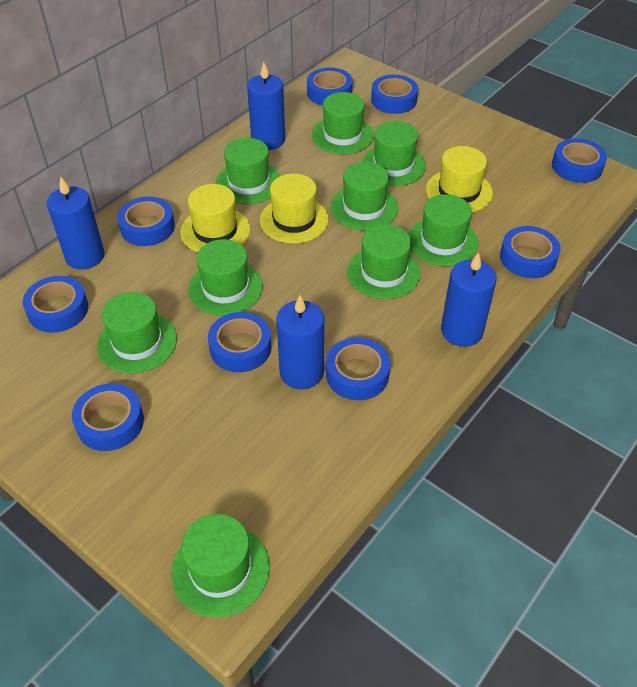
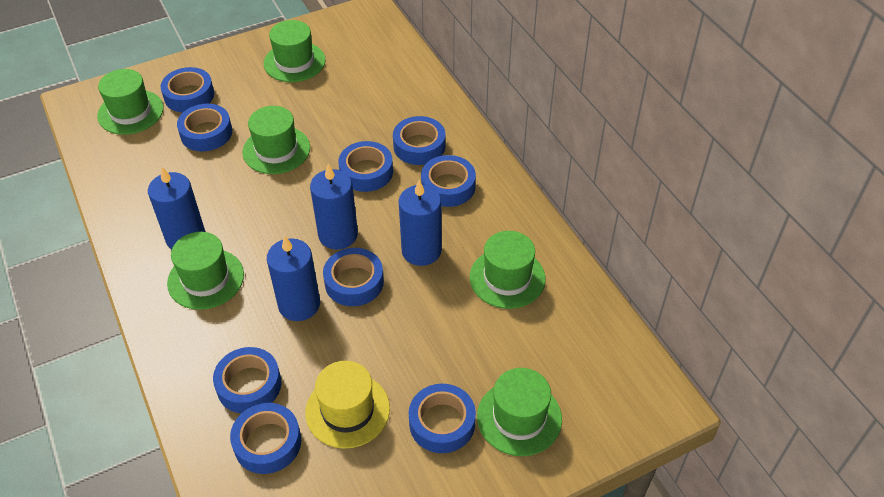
green hat: [97,292,177,374] [172,514,270,618] [188,239,263,316] [216,138,280,204] [312,92,374,154] [330,162,398,231] [347,224,421,299] [362,121,426,186] [408,194,479,266] = 9 -> [97,69,164,135] [167,232,244,310] [242,106,310,174] [264,20,326,82] [470,231,546,309] [477,368,562,456] = 6
yellow hat: [180,184,250,252] [260,173,329,243] [426,146,493,212] = 3 -> [305,361,390,449] = 1

